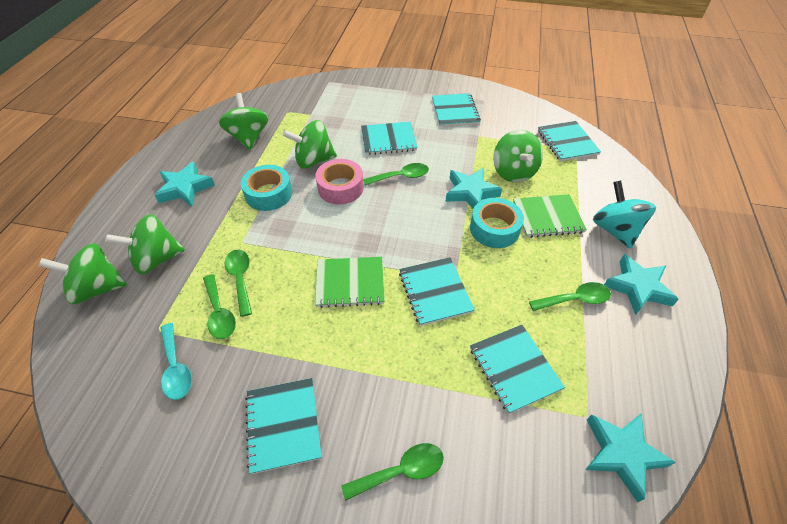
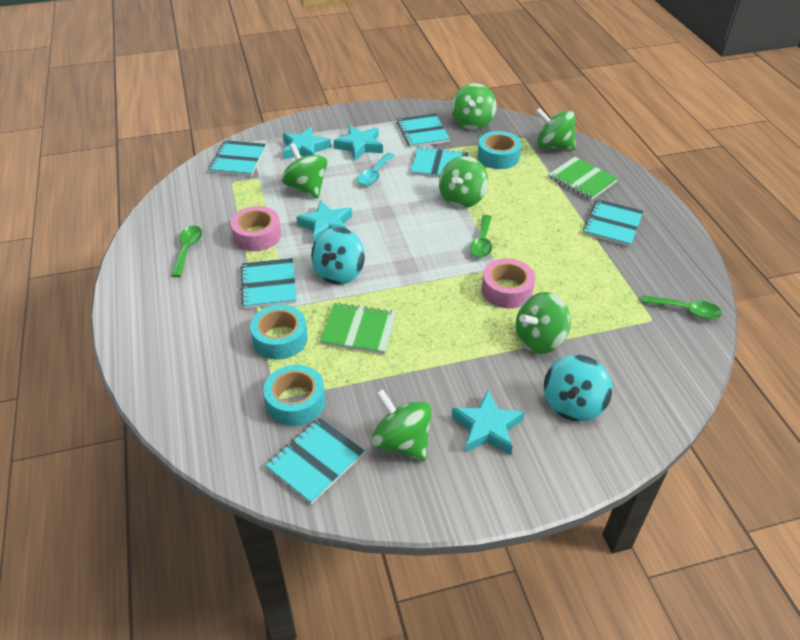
green spinning top: [39,243,127,304] [105,214,185,274] [219,93,268,150] [283,120,337,168] [493,130,543,183] = 5 -> [281,143,328,199] [371,389,432,461] [439,156,488,208] [451,83,497,130] [516,292,571,354] [535,108,576,150] = 6
green spoon: [203,274,236,339] [225,250,252,317] [341,443,444,501] [363,163,429,186] [529,282,611,311] = 5 -> [171,226,202,277] [470,215,492,258] [641,295,722,319] = 3
pink tape: [316,159,364,204] = 1 -> [231,206,281,251] [482,258,535,308] = 2
turquoise spinning top: [593,181,656,249] = 1 -> [311,227,365,285] [544,355,612,422] = 2
turquoise tape: [241,165,292,211] [470,198,524,248] = 2 -> [250,305,308,359] [264,365,325,426] [478,131,522,169] = 3

